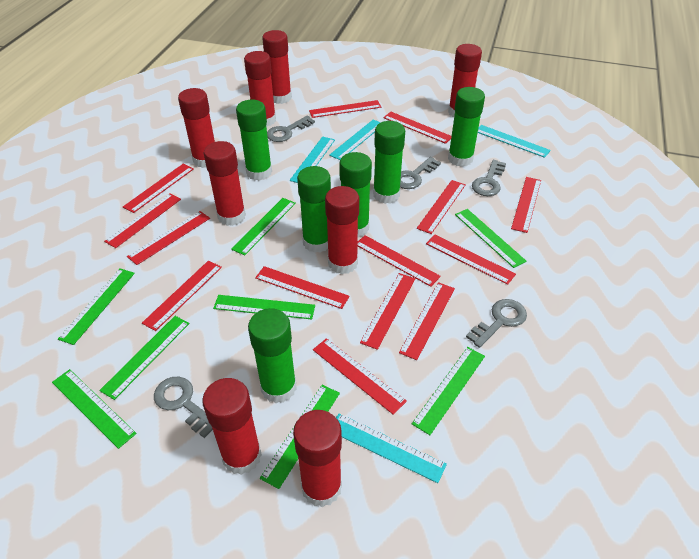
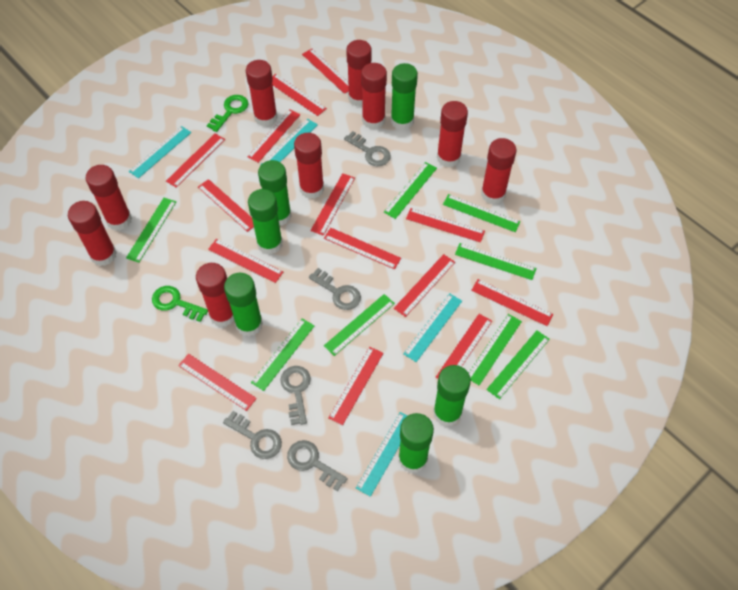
green key: none = 0 -> [152,286,208,322] [207,95,248,132] = 2
red glue stick: [178,88,215,168] [202,378,262,475] [204,141,246,226] [244,51,276,127] [262,30,292,104] [293,410,342,507] [325,186,359,274] [448,44,482,117] = 8 -> [68,201,117,266] [85,165,132,230] [196,263,235,327] [246,60,278,126] [294,133,324,199] [346,40,372,106] [361,63,387,129] [437,101,468,168] [481,138,516,204] = 9

